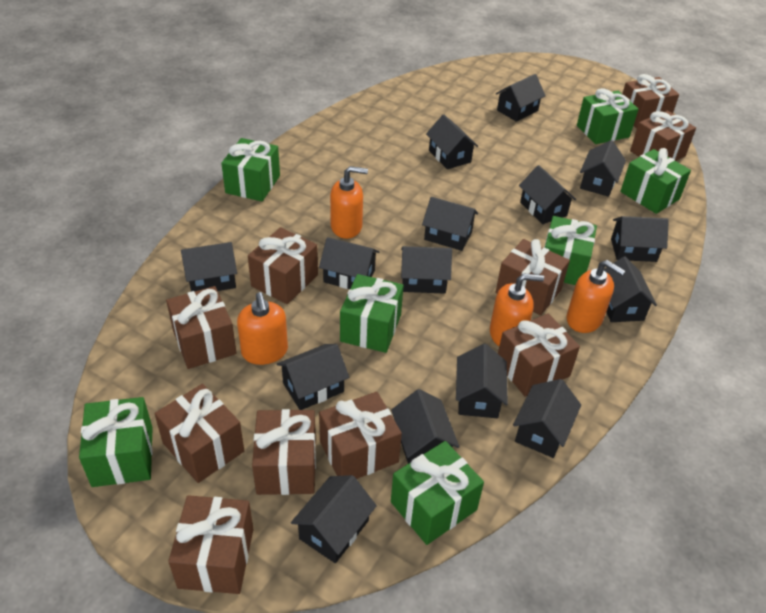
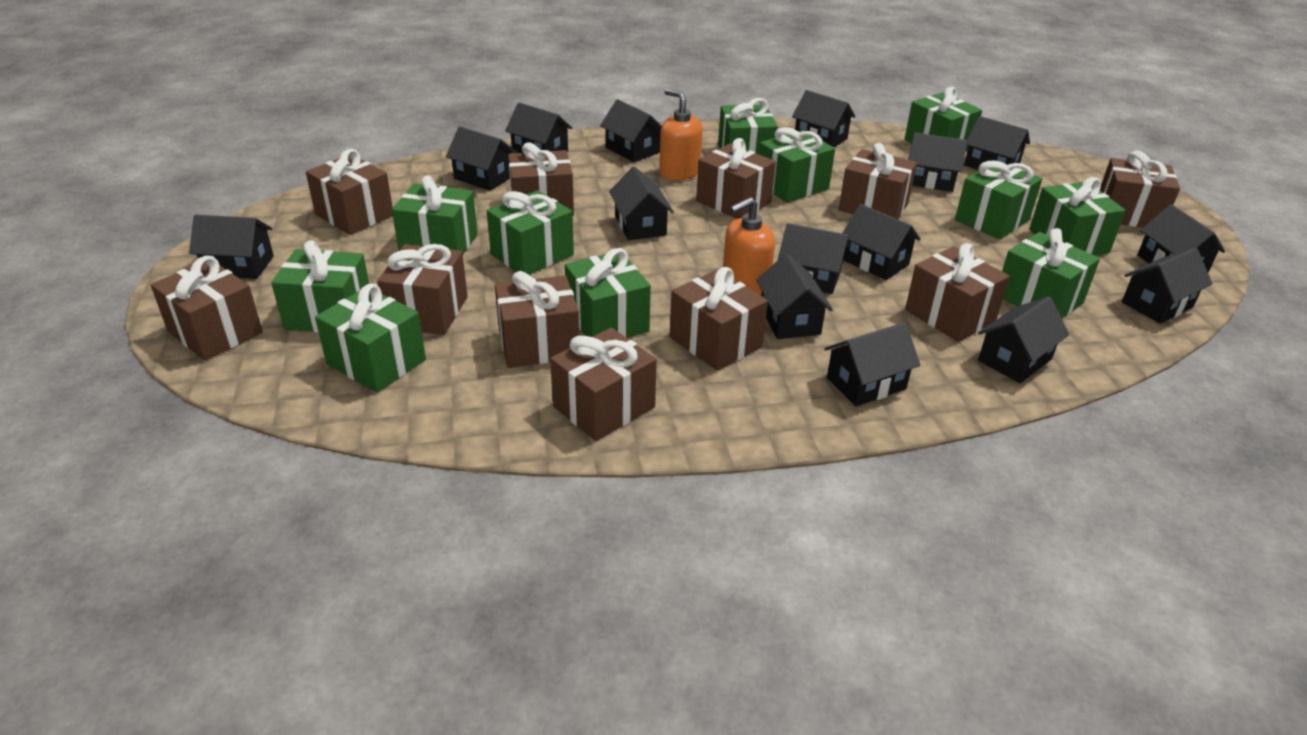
brown gift: [155,384,244,483] [166,286,237,369] [168,495,254,594] [248,227,318,304] [252,409,316,495] [319,392,402,479] [496,239,570,315] [498,313,580,396] [622,74,679,129] [630,110,696,161] = 10 -> [151,256,263,361] [306,149,393,235] [377,244,468,335] [495,271,579,368] [508,142,574,216] [550,328,657,441] [670,267,768,371] [696,138,776,219] [839,143,917,219] [905,243,1010,342] [1100,150,1180,228] = 11
green gift: [79,397,153,487] [221,138,280,201] [340,274,403,353] [391,441,484,545] [544,216,597,285] [577,88,638,144] [620,148,691,214] = 7 -> [271,240,369,333] [315,284,426,392] [392,175,478,254] [487,190,574,275] [565,248,651,338] [718,98,778,154] [759,127,835,203] [904,87,982,151] [955,160,1042,239] [1002,228,1100,318] [1030,177,1126,255] = 11
orange soap dispenser: [237,292,288,365] [330,166,368,239] [490,273,544,346] [567,260,625,333] = 4 -> [659,89,702,181] [723,197,775,296] = 2

